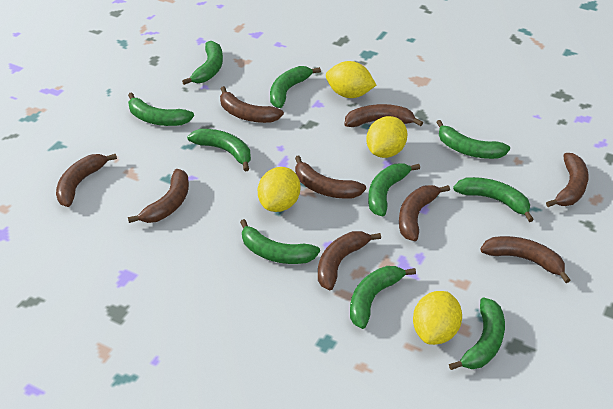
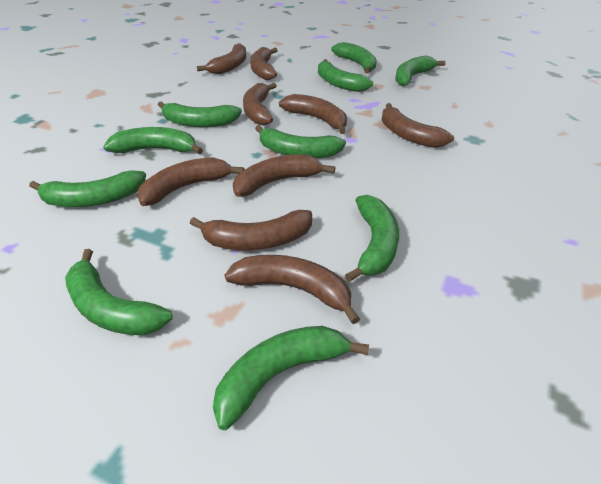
yellow lemon: [258,167,300,212] [326,61,376,98] [366,116,407,158] [413,291,462,345] = 4 -> none = 0

